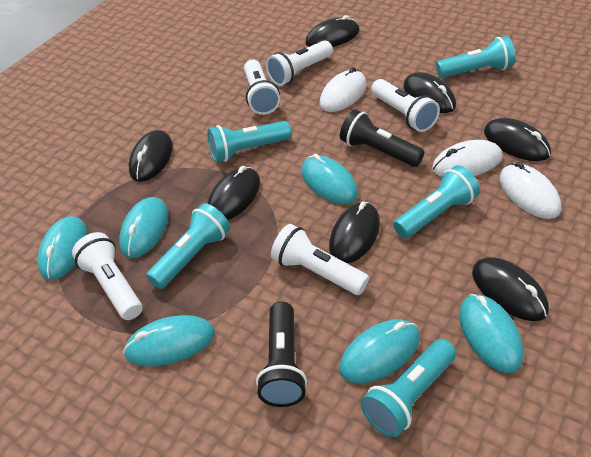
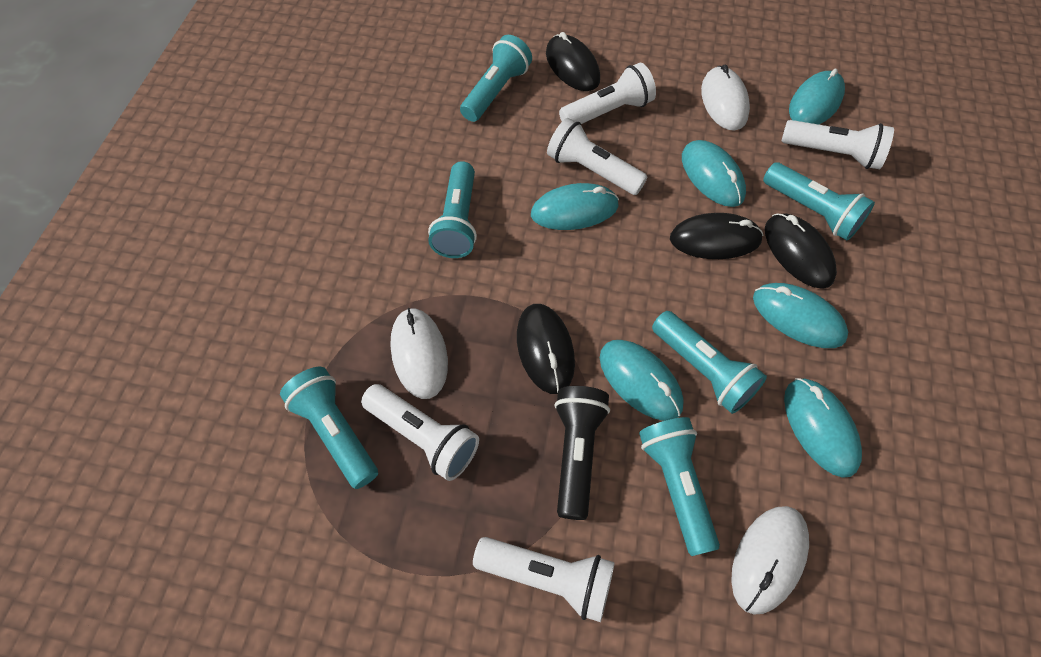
black flashlight: [256,302,307,407] [340,109,424,167] = 2 -> [554,386,610,520] = 1
black mouse: [129,130,173,182] [207,166,260,220] [305,15,360,47] [329,201,380,263] [403,72,456,113] [472,257,549,321] [484,118,551,161] = 7 -> [517,304,575,394] [546,32,600,91] [670,213,763,259] [765,213,837,289] = 4
turquoise flashlight: [146,203,230,289] [207,121,291,162] [361,339,456,437] [393,165,480,238] [436,36,515,78] = 5 -> [280,367,378,489] [428,161,477,258] [460,35,532,122] [639,417,720,556] [652,311,767,414] [763,162,875,241] = 6

